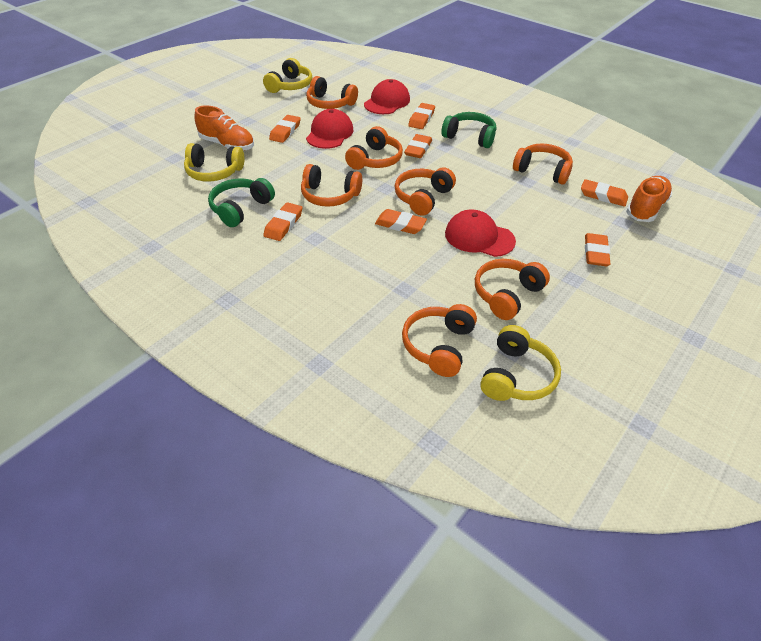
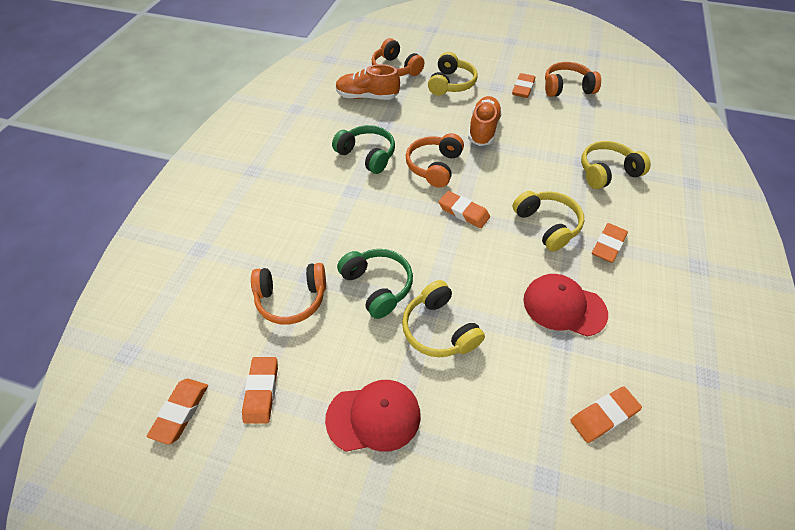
orange eraser: [263,202,302,241] [269,115,301,143] [375,209,427,234] [404,134,432,158] [408,103,435,129] [581,179,628,207] [585,233,610,266] = 7 -> [147,379,208,445] [242,357,278,424] [439,191,490,228] [512,73,535,98] [570,386,642,443] [592,223,628,263] = 6
orange headphones: [301,164,362,207] [306,76,358,109] [345,126,403,170] [394,167,456,216] [402,304,477,377] [475,259,550,320] [513,144,573,185] = 7 -> [251,263,326,325] [372,38,424,76] [406,133,464,188] [545,62,601,97] = 4
red cap: [306,109,354,149] [364,79,410,114] [445,209,516,257] = 3 -> [325,380,421,452] [523,274,608,336] = 2
yellow headphones: [184,143,244,181] [263,58,312,93] [480,325,561,401] = 3 -> [402,280,485,357] [428,52,478,96] [512,191,584,252] [581,141,651,189] = 4

